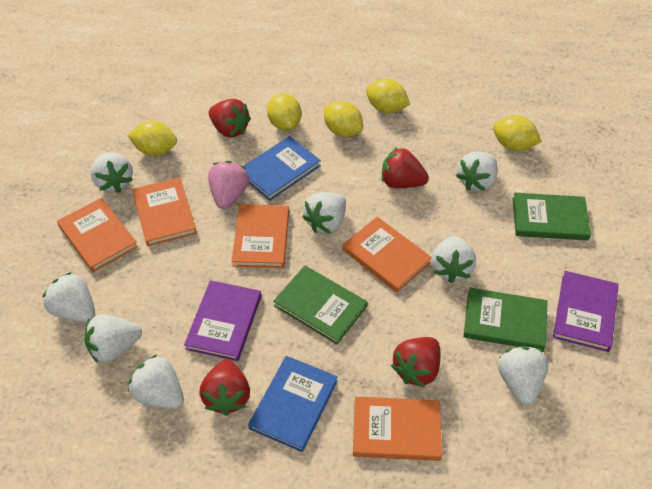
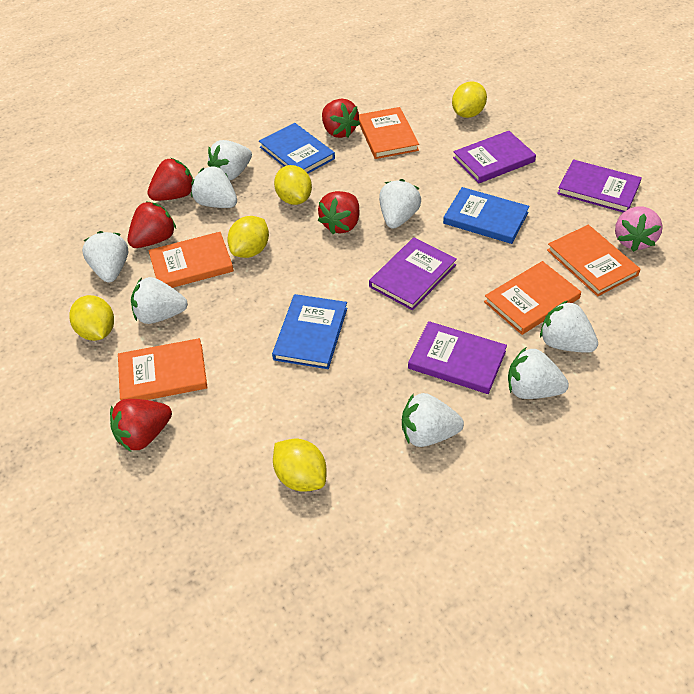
blue book: [244,136,321,201] [248,356,338,452] = 2 -> [259,123,335,173] [272,294,347,369] [443,187,529,244] = 3
green book: [273,266,367,344] [463,288,548,351] [513,193,591,241] = 3 -> none = 0
purple book: [184,280,261,361] [553,271,619,352] = 2 -> [369,238,457,310] [408,321,507,394] [453,131,536,183] [557,159,642,212] = 4
red strawberry: [199,360,250,416] [209,99,251,138] [382,147,429,188] [391,337,441,387] = 4 -> [110,399,172,452] [128,201,176,248] [147,158,193,201] [318,191,360,234] [322,99,360,138] = 5

